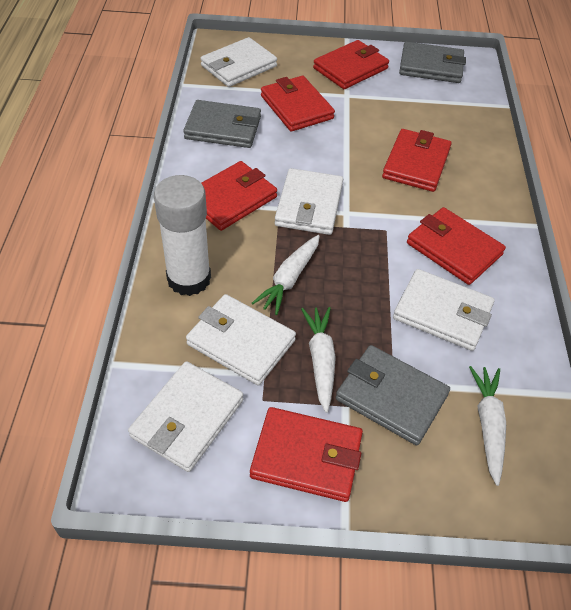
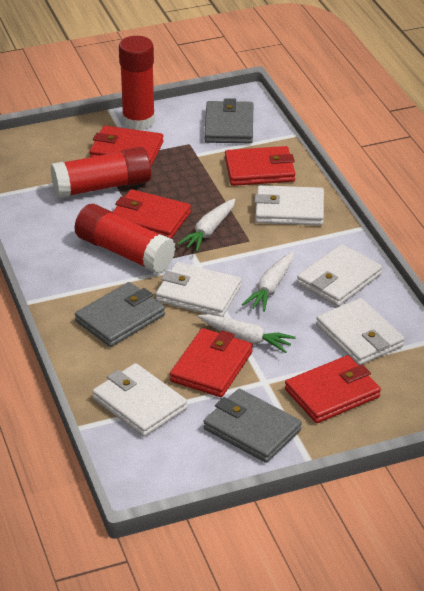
red glue stick: none = 0 -> [51,147,151,199] [75,204,175,274] [119,36,155,130] = 3
red wallet: [201,161,277,231] [250,407,363,502] [261,76,335,132] [313,40,389,89] [382,129,452,192] [407,207,506,285] = 6 -> [89,125,164,166] [113,189,191,239] [170,328,253,397] [225,146,296,186] [285,355,381,423] = 5
white glue stick: [154,175,211,296] = 1 -> none = 0

